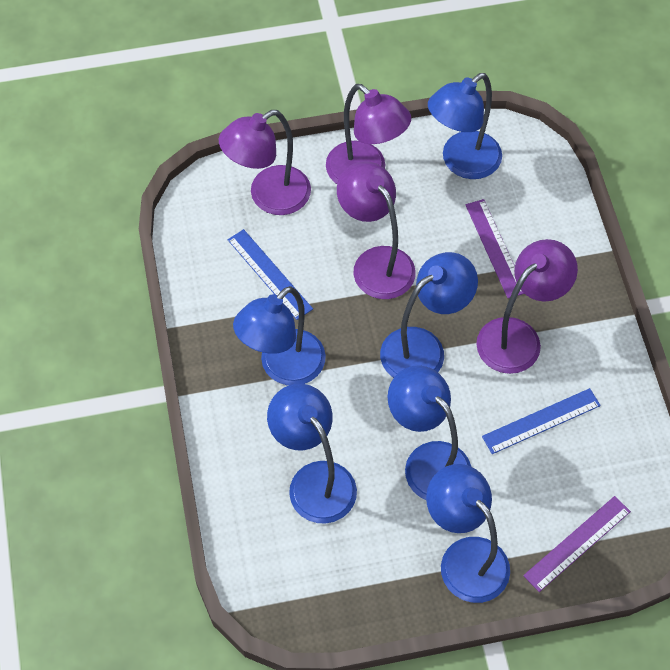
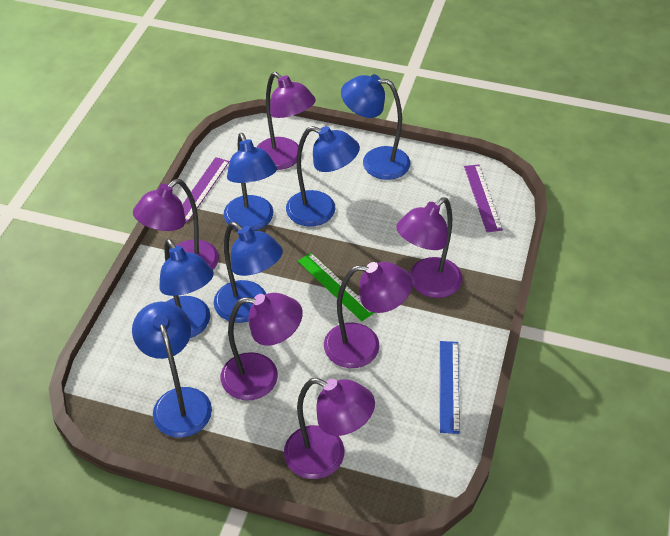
blue ruler: [228,229,313,320] [482,388,601,454] = 2 -> [440,341,460,434] = 1
green ruler: none = 0 -> [298,253,374,321] = 1
purple lamp: [219,110,311,215] [326,84,411,184] [337,161,416,299] [476,239,578,374] = 4 -> [133,179,219,270] [221,293,303,400] [257,72,316,170] [284,378,375,479] [324,262,413,368] [396,197,463,298] = 6

